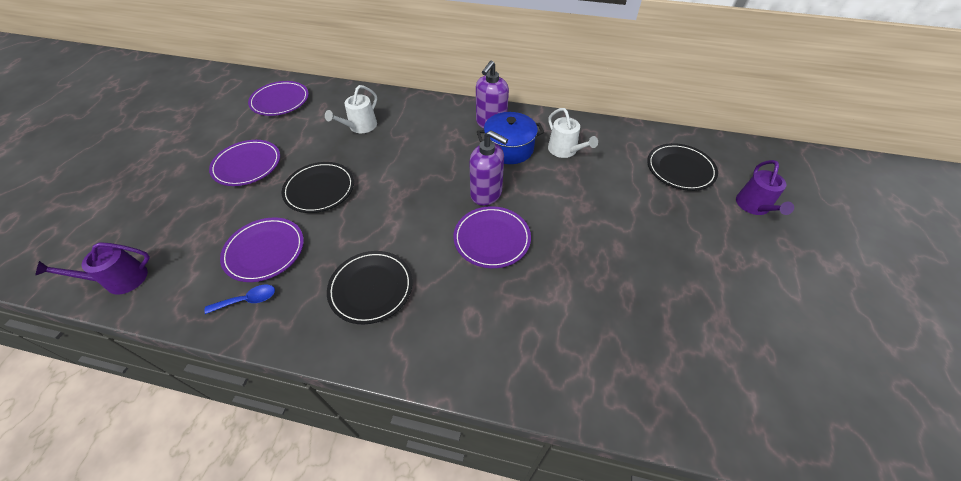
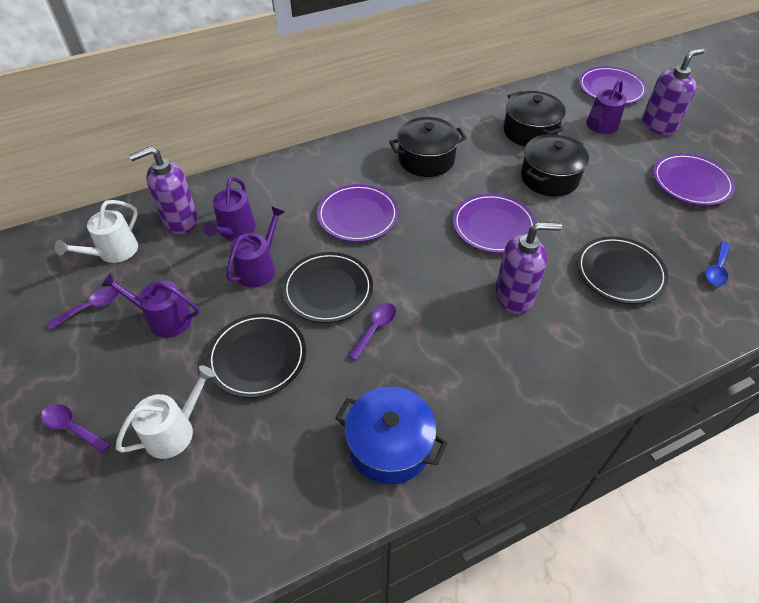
black pot: none = 0 -> [389,117,466,177] [503,91,566,147] [521,134,589,197] = 3
purple soap dispenser: [469,130,508,206] [476,60,509,129] = 2 -> [129,146,198,234] [495,222,562,314] [642,48,704,135] = 3
purple spoon: none = 0 -> [41,404,111,453] [47,287,119,329] [348,303,396,361] = 3
purple watering can: [35,242,150,294] [736,160,794,215] = 2 -> [101,273,199,338] [203,177,256,240] [226,206,285,288] [586,79,627,134] = 4

